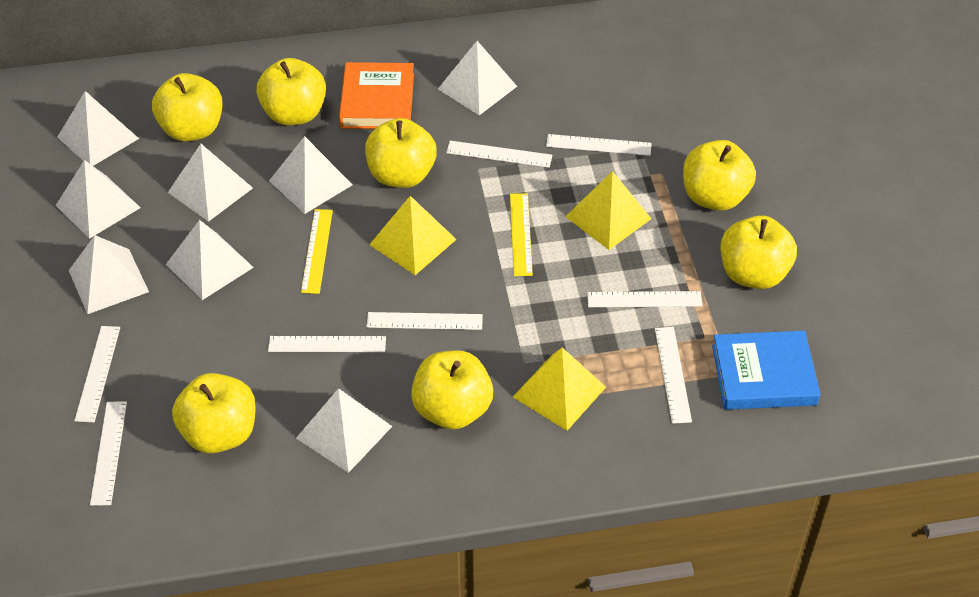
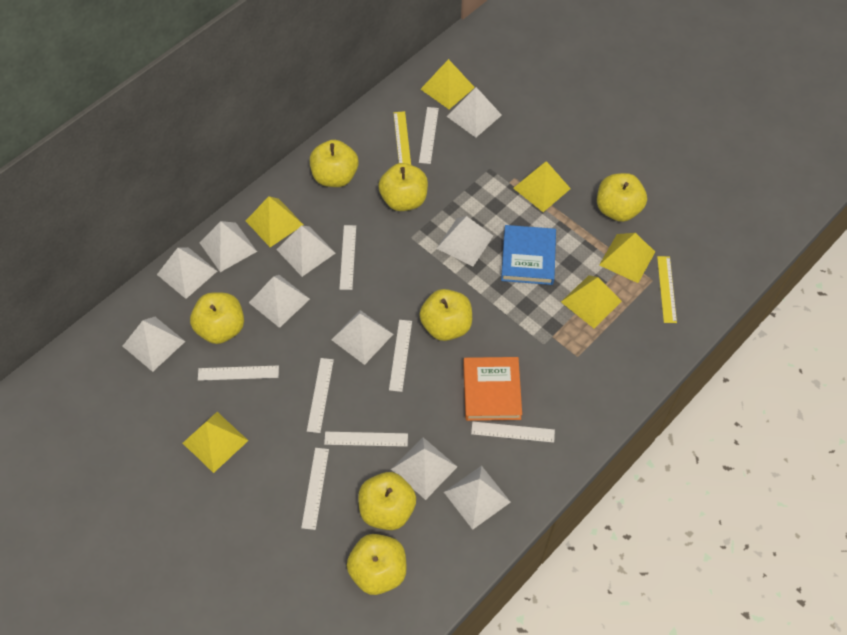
white pyramid: [56,160,141,239] [57,91,139,166] [69,235,149,314] [166,220,254,300] [168,144,253,222] [269,136,352,214] [296,388,392,473] [438,41,517,115] = 8 -> [123,317,185,372] [157,247,217,299] [200,221,257,272] [249,275,310,328] [276,225,335,277] [331,310,393,365] [391,437,457,500] [436,216,493,266] [444,466,511,530] [447,87,502,138] = 10
yellow pyramid: [369,196,457,275] [513,347,606,431] [565,171,651,250] = 3 -> [183,412,249,473] [246,196,303,247] [421,59,475,109] [513,161,571,212] [561,275,622,328] [599,233,655,283] = 6

